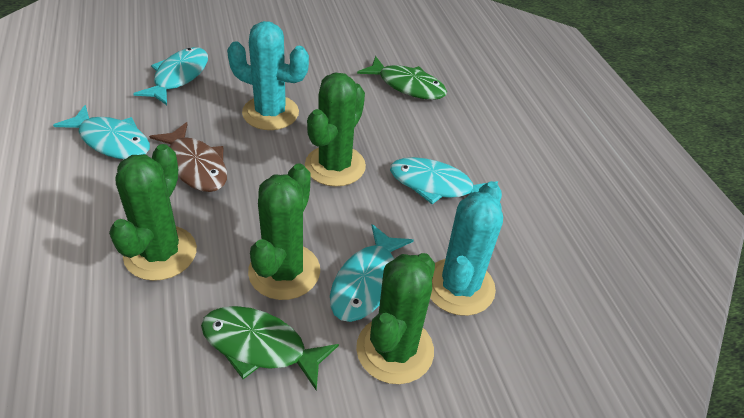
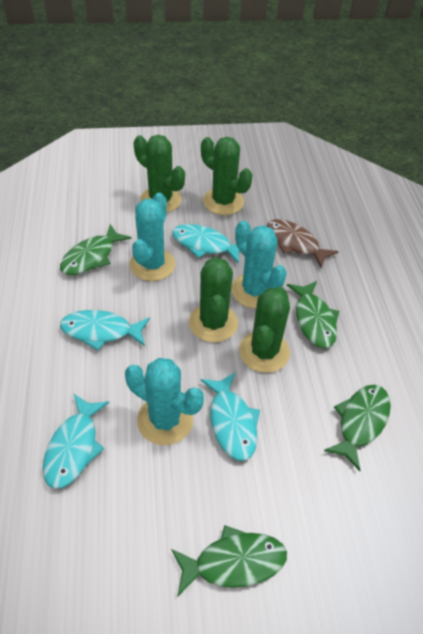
green fish: [201,306,339,391] [357,56,447,100] = 2 -> [60,224,132,275] [171,525,287,597] [287,281,339,348] [324,385,391,471] = 4
turquoise cactus: [227,21,309,130] [430,181,503,316] = 2 -> [125,358,204,445] [130,193,175,281] [232,220,287,308] = 3

